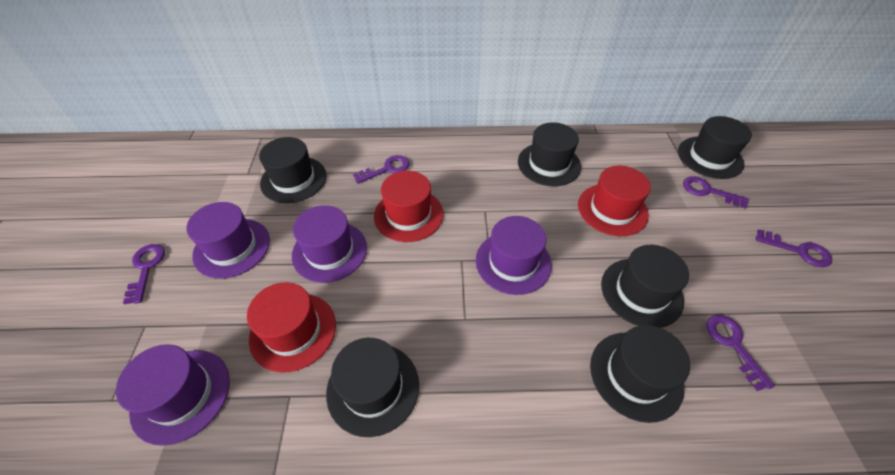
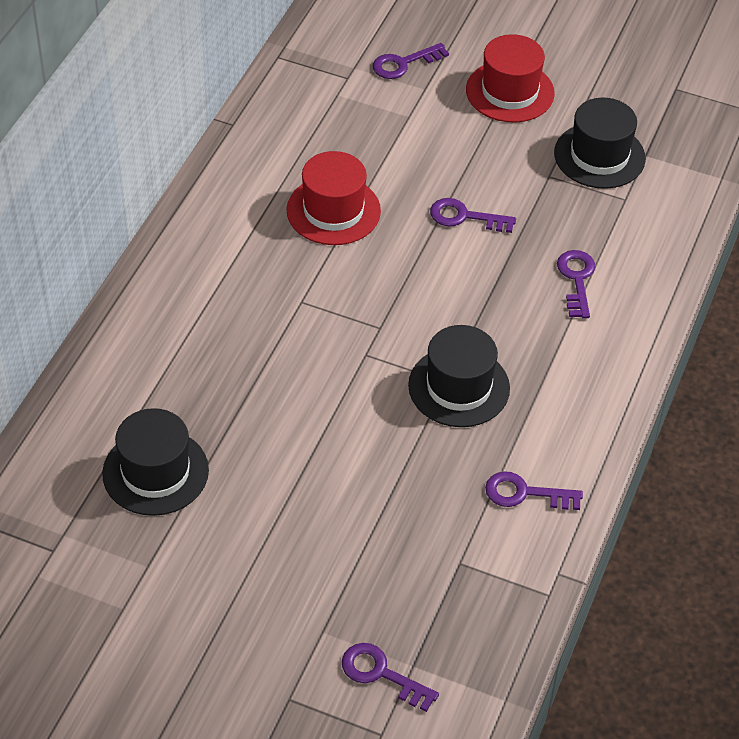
black hat: [259,137,327,203] [326,338,419,437] [518,123,581,186] [590,325,690,423] [601,245,689,328] [678,116,752,179] = 6 -> [102,408,209,516] [408,325,510,427] [554,98,646,189] = 3
purple hat: [116,344,230,446] [186,202,270,279] [292,205,367,283] [476,216,552,295] = 4 -> none = 0
red hat: [247,282,336,373] [374,171,443,242] [578,166,651,236] = 3 -> [286,151,381,245] [466,34,555,122] = 2

